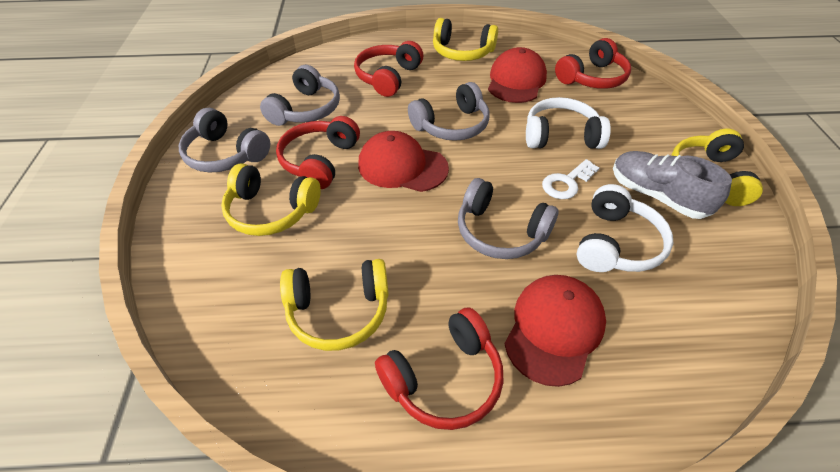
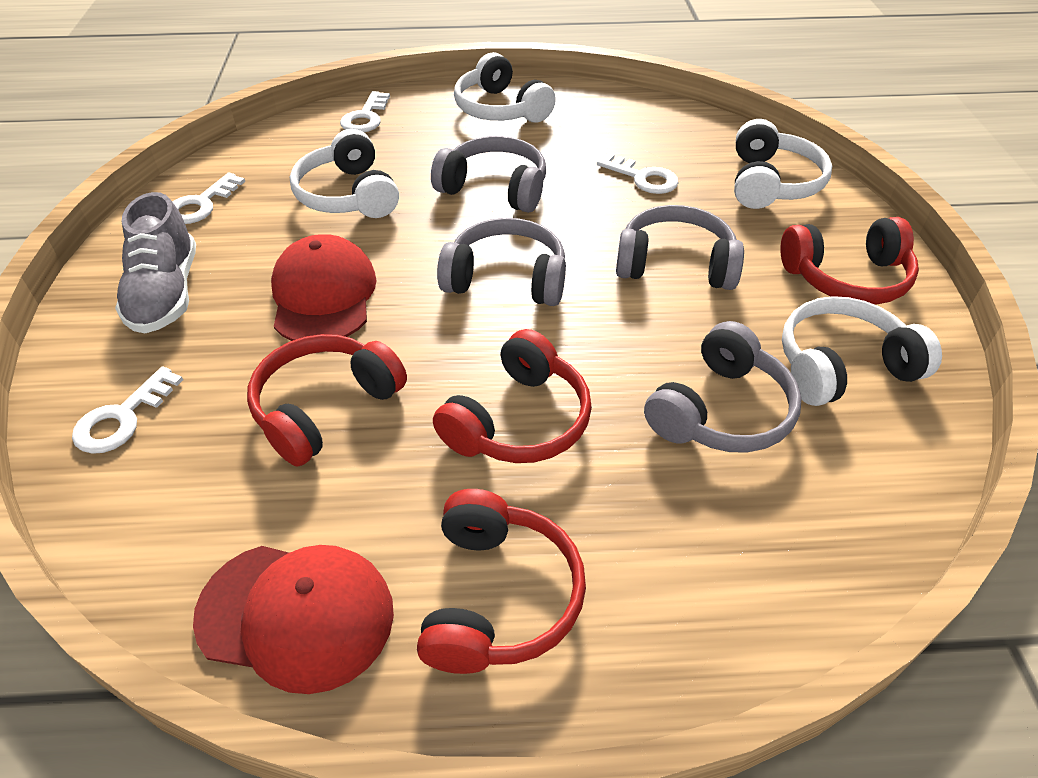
red cap: [358,131,449,192] [488,47,547,103] [505,275,606,387] = 3 -> [193,545,394,694] [271,234,377,341] = 2
white headphones: [526,97,611,149] [577,184,673,272] = 2 -> [290,129,399,218] [454,52,556,123] [734,119,832,209] [782,296,942,406] = 4
white key: [542,159,599,199] = 1 -> [72,366,183,454] [172,172,245,224] [340,91,390,132] [597,153,679,194] = 4
yellow headphones: [221,163,321,236] [280,259,389,351] [433,18,498,61] [671,129,763,206] = 4 -> none = 0

